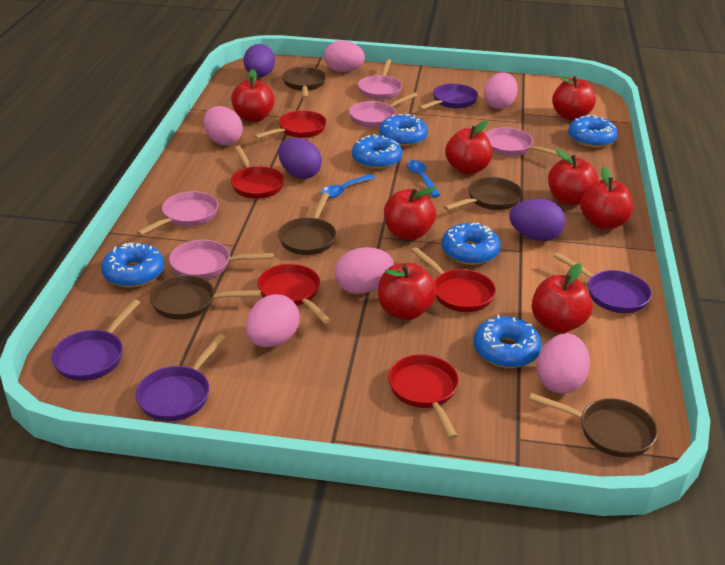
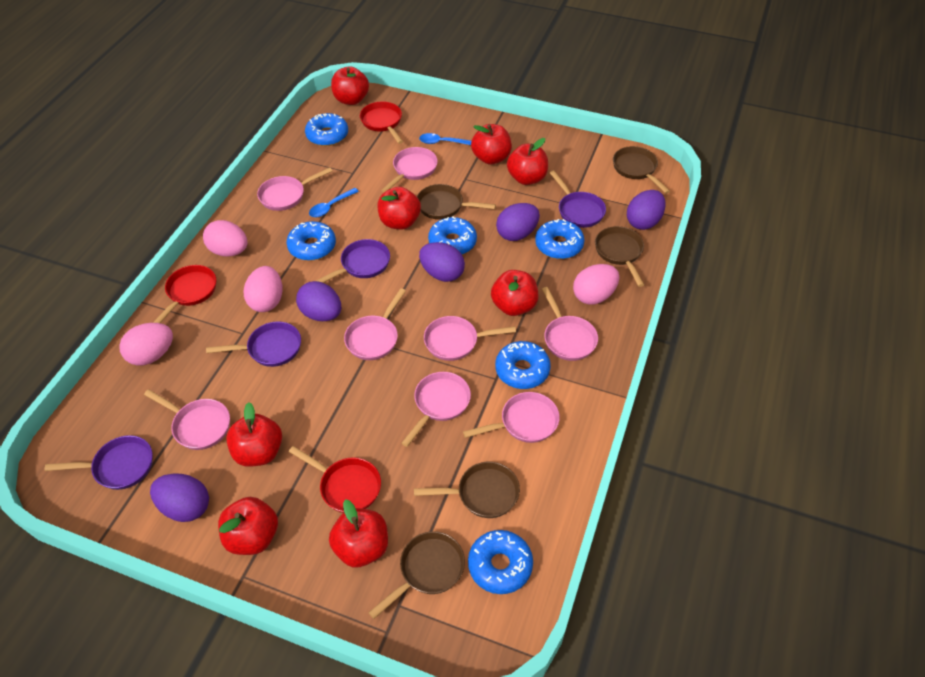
pink egg: [204,106,243,145] [246,294,300,347] [324,40,365,72] [335,247,394,294] [484,73,518,109] [537,333,590,393] = 6 -> [119,323,173,366] [203,220,248,257] [244,266,283,312] [573,264,619,305] = 4
pink pan: [137,191,218,236] [169,240,274,279] [349,92,418,128] [358,59,402,100] [485,127,560,157] = 5 -> [144,389,230,450] [257,167,332,211] [344,288,406,360] [381,147,438,192] [402,372,471,447] [424,316,516,361] [463,392,560,443] [542,287,598,361] = 8
purple egg: [244,44,275,77] [278,138,322,179] [509,199,566,241] = 3 -> [150,473,209,522] [296,281,341,321] [419,242,465,282] [496,203,540,241] [627,190,666,230] = 5
red pan: [231,146,284,199] [254,110,327,139] [257,264,331,323] [388,354,459,439] [411,247,496,312] = 5 -> [153,265,216,323] [289,446,381,513] [360,101,403,144] = 3

